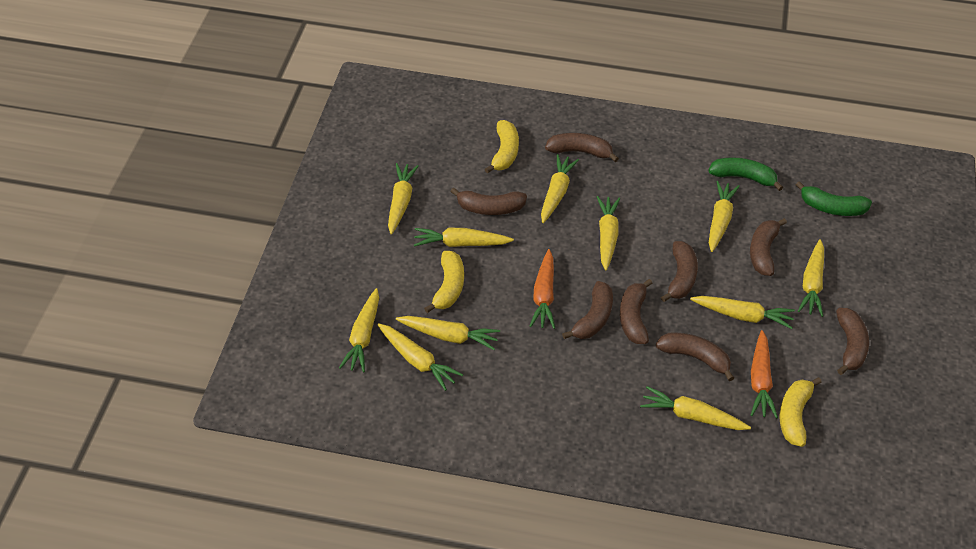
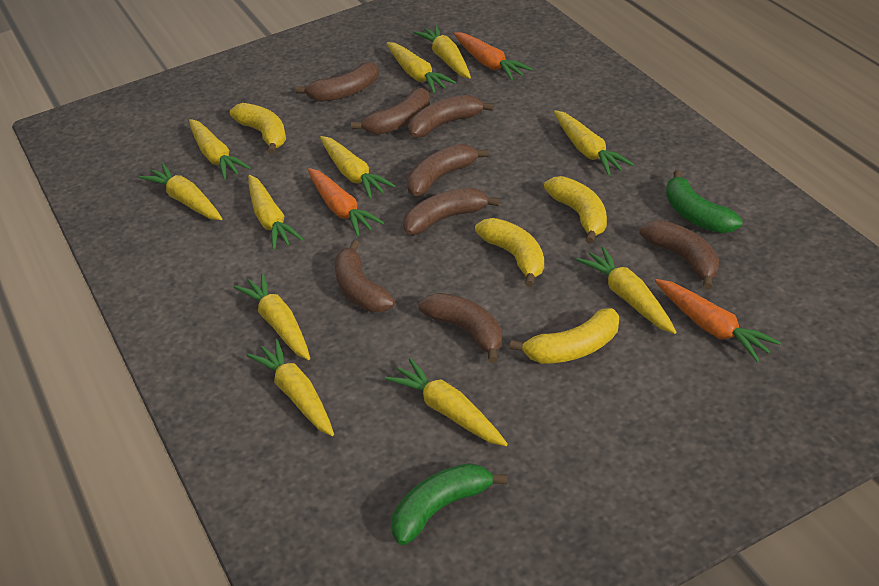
orange carrot: [530,249,555,329] [751,330,778,419] = 2 -> [308,168,384,236] [454,32,532,80] [655,279,781,362] = 3
yellow banana: [424,251,464,313] [485,120,519,174] [779,377,822,447] = 3 -> [230,103,286,154] [475,218,544,287] [510,308,619,364] [544,176,607,244] = 4

